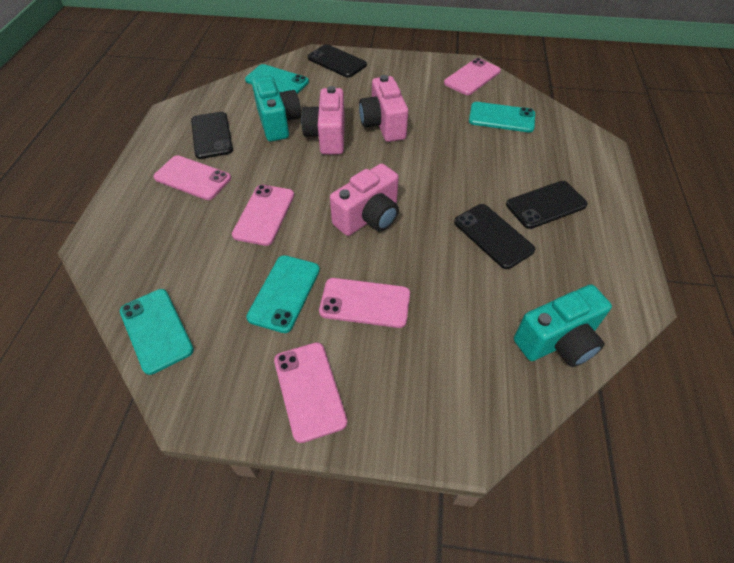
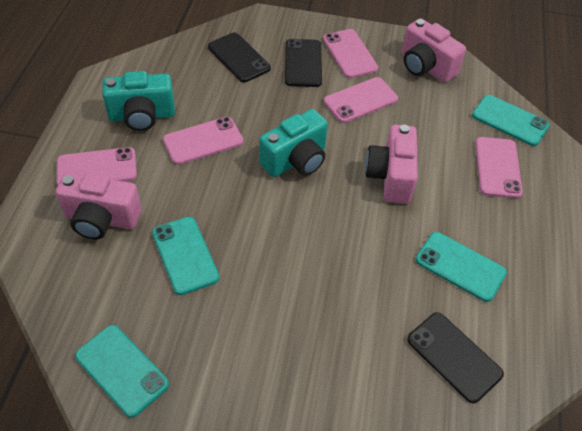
black phone: [191,112,233,159] [307,44,367,78] [454,204,535,269] [506,181,588,229] = 4 -> [208,33,271,82] [285,39,322,87] [407,312,504,403] = 3

